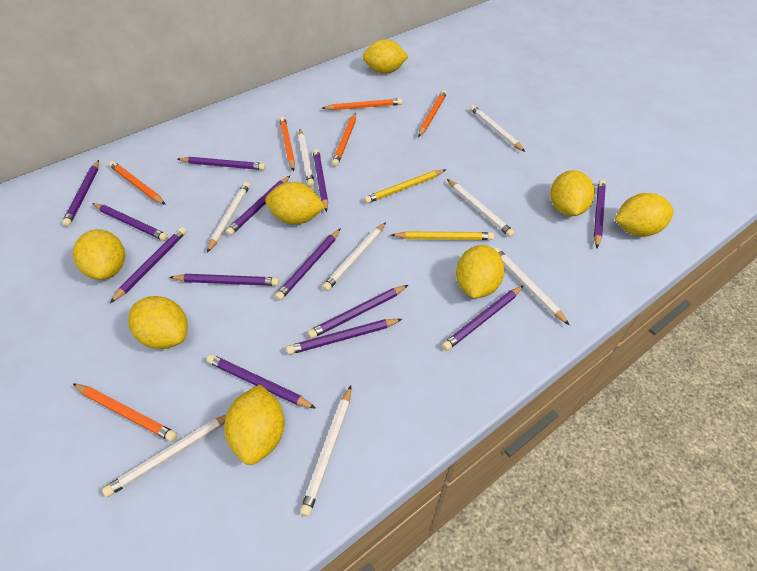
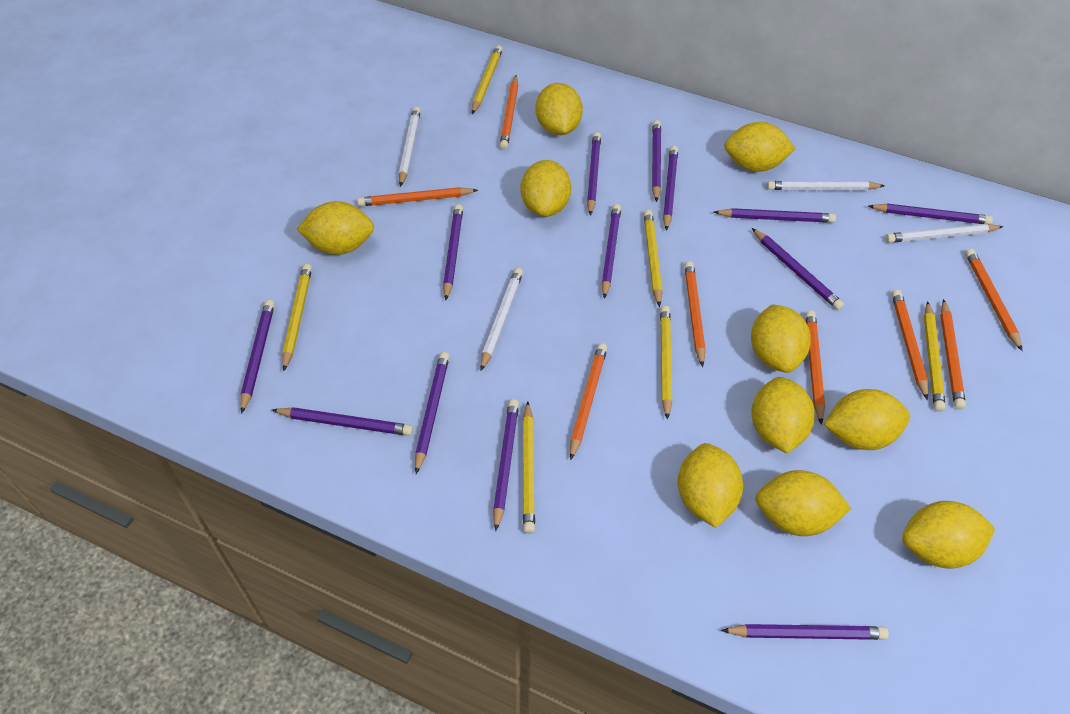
orange pencil: [73,383,177,442] [109,161,166,205] [279,116,295,171] [322,98,402,110] [332,113,356,167] [418,90,447,137] = 6 -> [357,187,478,206] [500,75,518,150] [570,343,607,460] [684,261,706,367] [806,310,825,425] [892,289,928,400] [940,299,966,410] [965,249,1022,351] = 8
white pencil: [102,414,227,497] [207,182,250,253] [298,129,314,186] [300,386,351,517] [322,222,386,291] [447,179,515,237] [470,105,525,152] [495,248,569,325] = 8 -> [399,106,421,187] [480,268,523,371] [767,181,885,190] [885,224,1003,243] = 4
yellow lemon: [73,229,125,280] [128,296,188,349] [224,385,285,465] [265,182,325,225] [363,39,409,74] [456,245,505,298] [550,170,595,216] [615,193,674,237] = 8 -> [296,201,374,255] [521,160,571,217] [535,83,583,135] [677,443,743,528] [724,122,795,172] [751,305,811,373] [751,377,815,454] [755,470,851,536] [824,389,910,450] [902,501,995,569] = 10
yellow pencil: [364,169,445,204] [391,231,494,240] = 2 -> [282,264,312,371] [472,45,503,114] [523,401,535,534] [644,210,662,307] [660,306,672,420] [924,301,945,412] = 6

